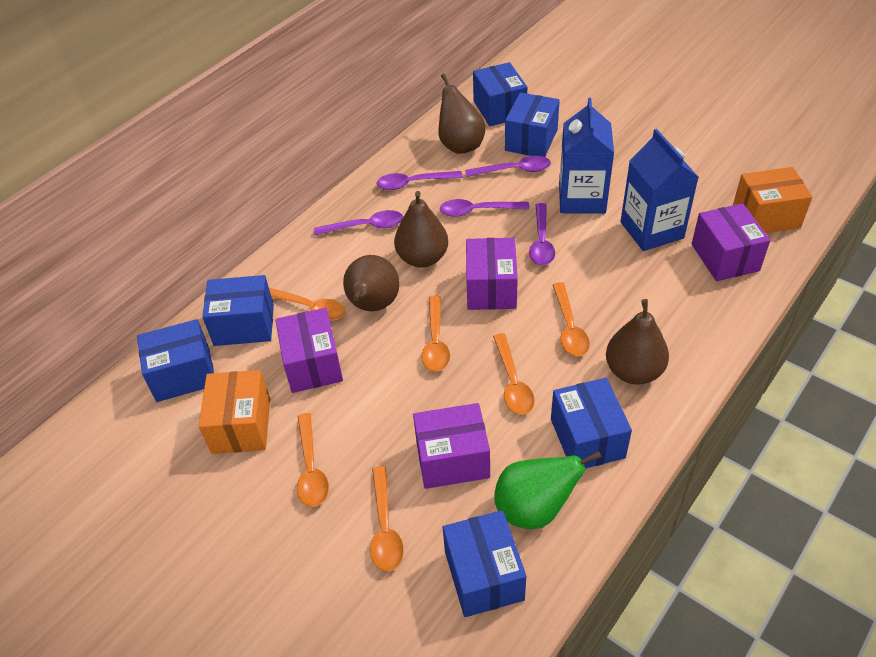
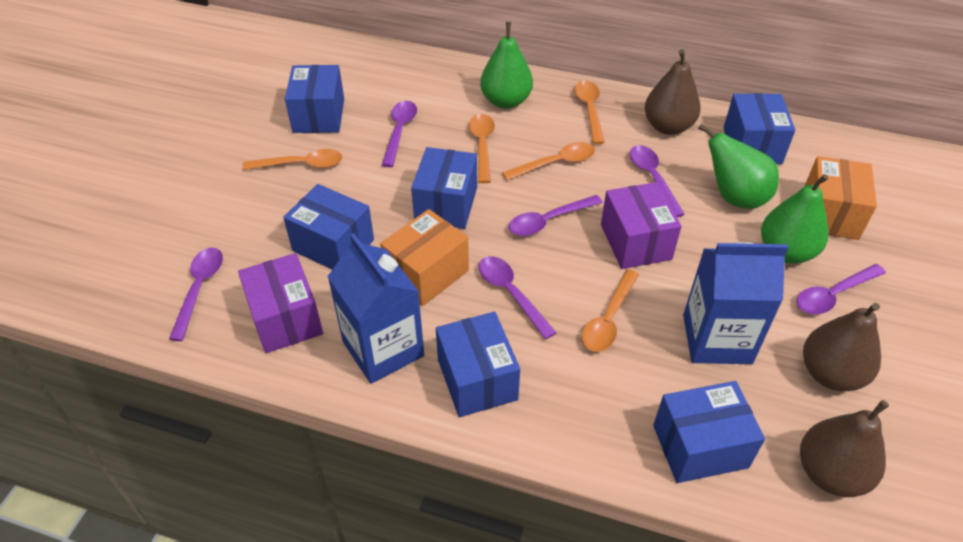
brown pear: [343,255,400,311] [394,191,448,268] [438,74,486,154] [606,299,669,385] = 4 -> [645,49,701,135] [800,400,889,497] [803,303,881,391] = 3
green pear: [494,451,602,529] = 1 -> [480,22,533,109] [698,124,779,209] [761,174,829,264] = 3
orange spoon: [269,288,345,321] [297,413,329,507] [370,466,404,571] [422,295,450,372] [493,333,535,414] [552,282,590,356] = 6 -> [243,149,343,170] [469,114,495,183] [502,142,595,180] [574,81,605,144] [582,269,639,352] = 5
purple box: [275,308,343,393] [413,403,490,489] [466,238,518,310] [692,203,770,281] = 4 -> [238,253,323,353] [601,182,682,269] = 2
purple spoon: [314,210,403,235] [377,171,463,190] [440,199,530,217] [465,156,551,177] [529,203,555,265] = 5 -> [169,248,223,341] [382,101,417,167] [479,256,557,340] [509,195,603,236] [630,145,685,217] [797,264,886,314] = 6

